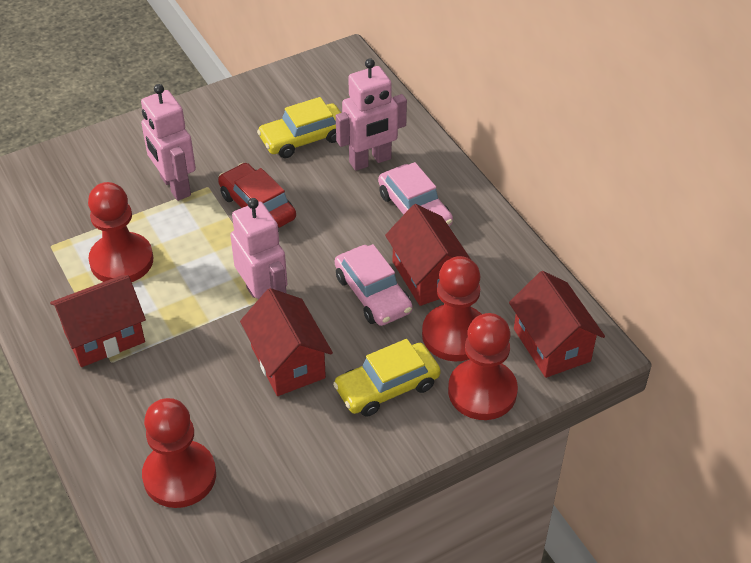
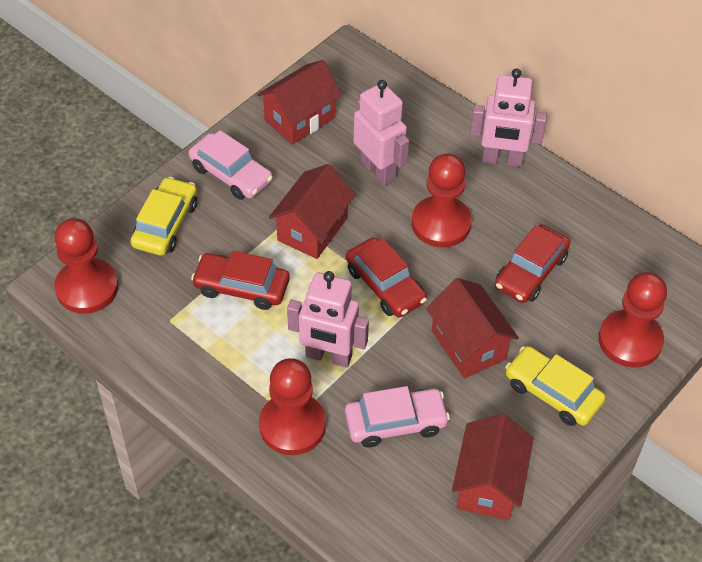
red car: [218,163,296,228] = 1 -> [191,251,290,310] [346,238,427,318] [495,225,570,303] = 3

